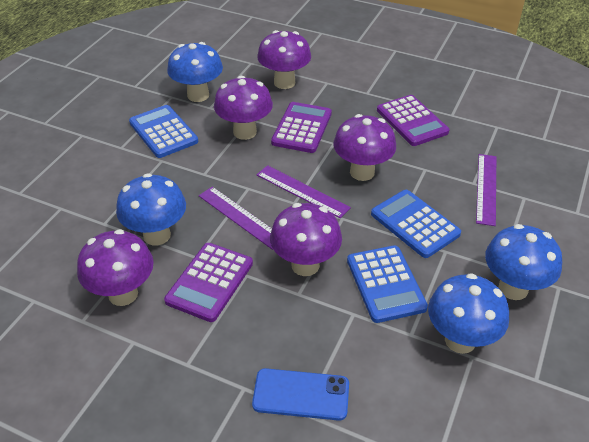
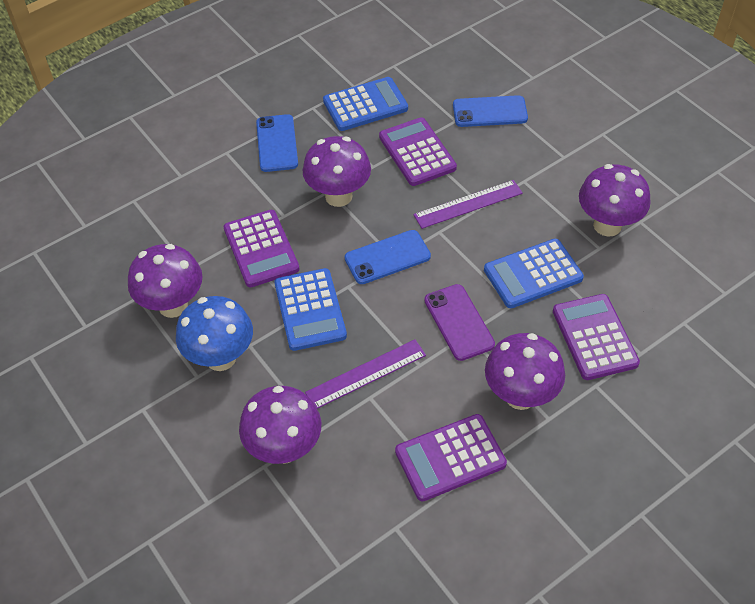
blue mushroom: [116,173,186,246] [167,42,223,102] [428,273,509,354] [485,224,562,300] = 4 -> [176,296,253,371] = 1
blue phone: [252,368,349,421] = 1 -> [256,114,298,172] [345,230,431,284] [453,95,528,127] = 3
purple calculator: [164,243,253,322] [271,102,332,153] [377,95,449,146] = 3 -> [224,210,300,287] [379,118,457,186] [395,414,507,502] [553,294,640,380] = 4
purple phone: none = 0 -> [424,284,495,361] = 1
purple ruler: [199,187,273,250] [257,165,351,218] [476,154,496,226] = 3 -> [305,339,426,409] [413,180,523,229] = 2

